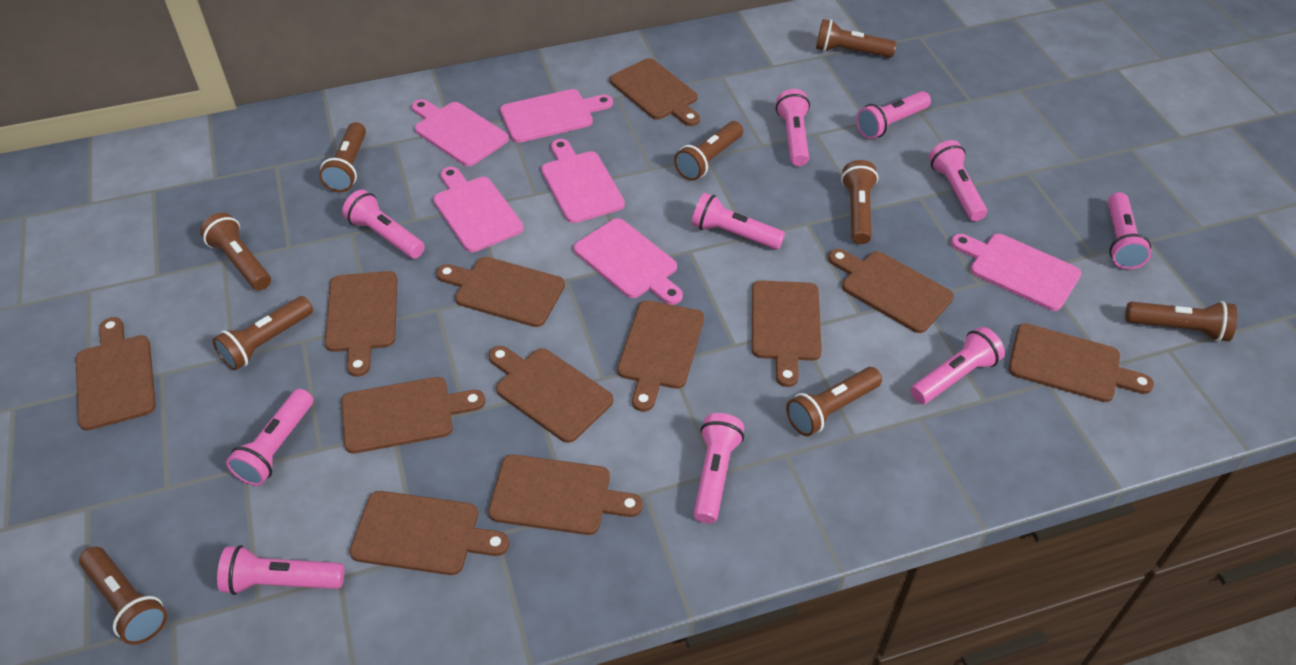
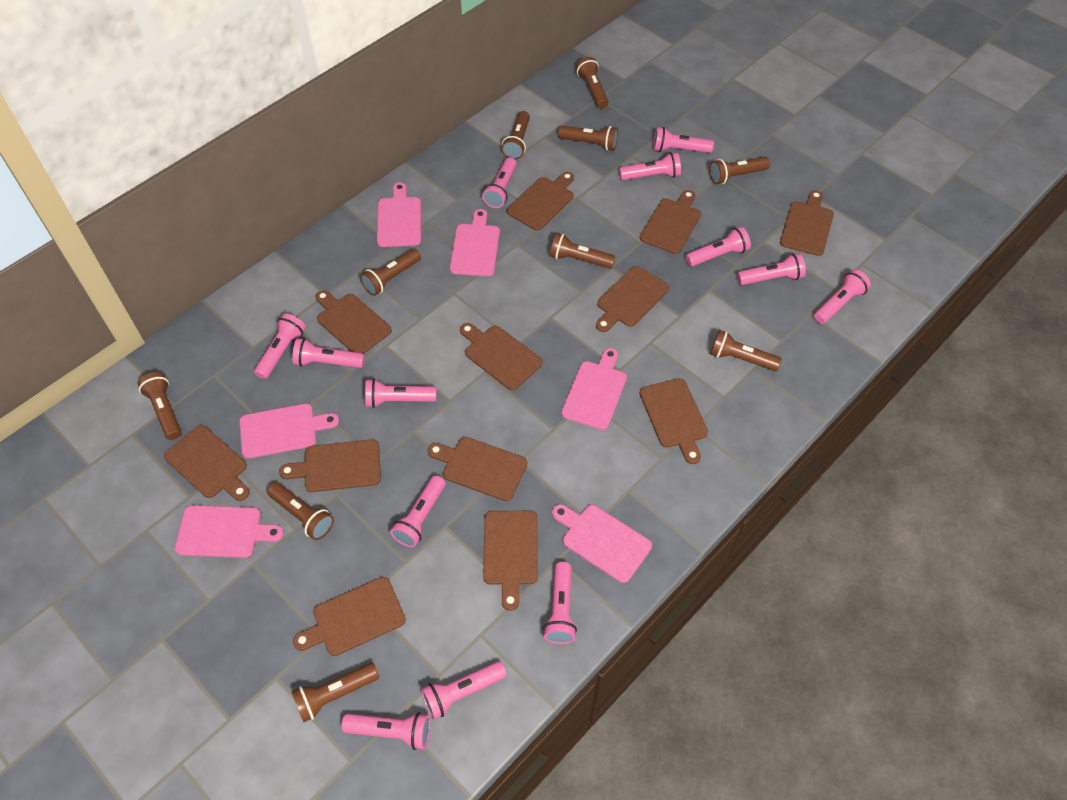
brown flashlight: [79,547,167,645] [200,213,271,290] [213,296,313,371] [319,122,366,192] [674,121,743,181] [786,367,882,436] [816,19,897,58] [841,160,878,244] [1125,301,1237,342] = 9 -> [138,372,181,440] [267,482,334,540] [292,663,379,722] [360,248,421,296] [501,111,530,160] [550,233,615,269] [558,126,618,151] [576,57,608,109] [709,157,770,184] [710,330,782,371] = 10
pink flashlight: [217,545,345,595] [226,389,313,486] [342,190,425,259] [692,193,785,250] [693,413,744,524] [776,89,810,166] [856,91,931,139] [910,327,1005,404] [929,140,987,221] [1108,192,1151,269] = 10 -> [254,313,306,379] [292,338,365,368] [341,712,431,750] [365,379,436,408] [390,475,445,547] [421,661,507,720] [482,157,517,208] [543,562,577,644] [619,152,681,180] [653,127,714,153] [686,227,751,267] [737,253,806,285] [814,269,871,324] = 13

